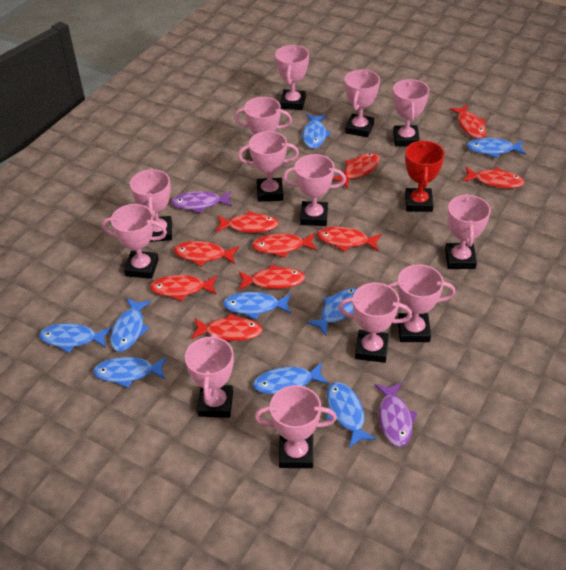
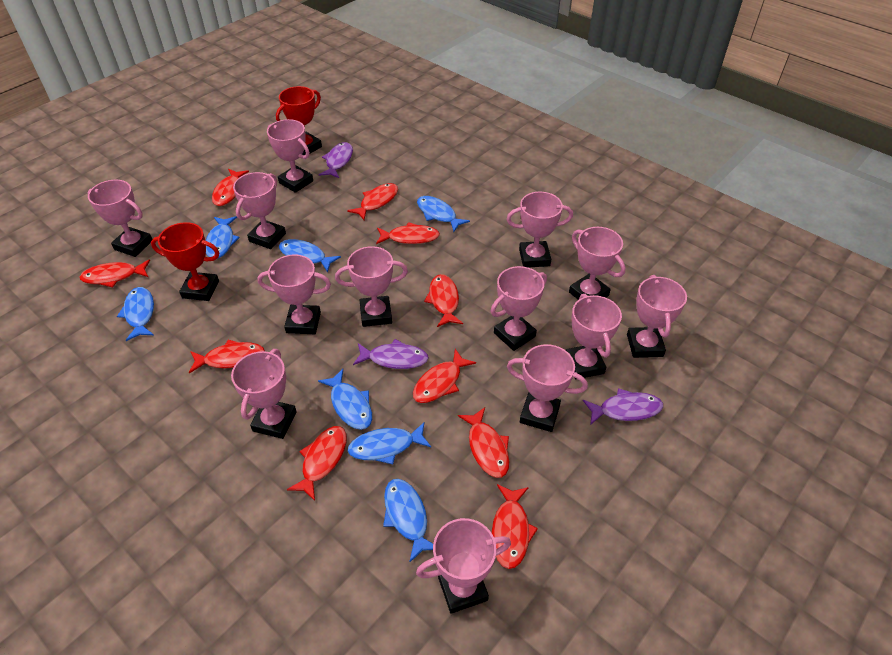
blue fish: [39,323,111,353] [93,357,167,388] [110,298,151,352] [223,292,291,320] [253,362,329,394] [302,114,331,149] [306,288,358,336] [326,382,376,448] [467,138,526,158] = 9 -> [117,287,154,341] [206,216,240,259] [279,239,341,272] [318,369,372,430] [348,422,431,464] [383,479,433,563] [417,196,470,232] = 7
purple fish: [171,191,232,213] [375,382,417,447] = 2 -> [319,142,353,178] [353,339,429,369] [583,388,663,425] = 3
red trophy: [405,140,445,212] = 1 -> [151,222,219,301] [276,86,322,155] = 2

